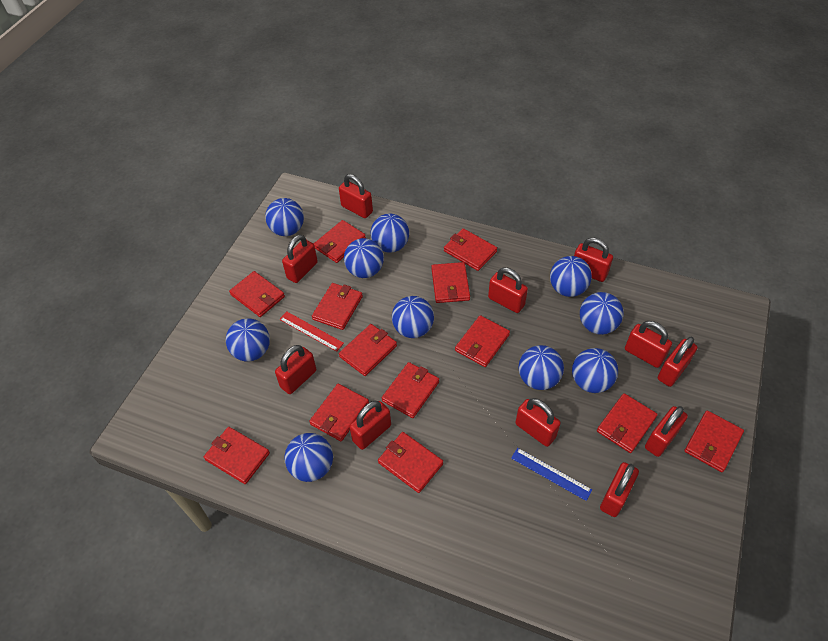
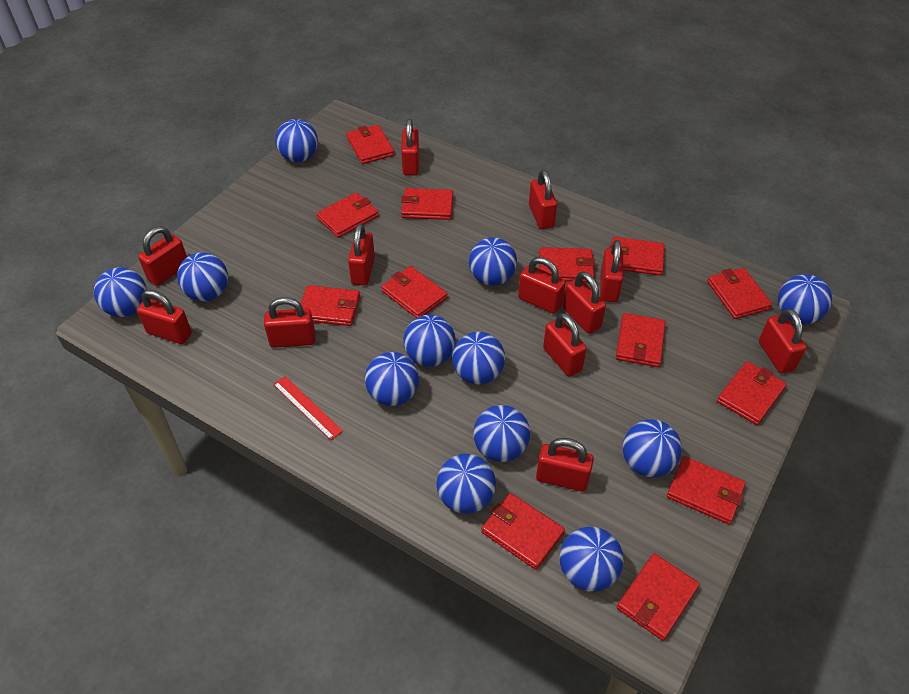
blue ball: [226,318,270,361] [265,198,304,236] [284,433,333,482] [344,238,384,278] [370,213,409,253] [392,296,434,338] [518,345,564,390] [550,256,592,297] [572,348,618,393] [580,292,623,335] = 10 -> [94,267,147,317] [177,252,228,301] [275,119,318,162] [365,352,419,406] [403,315,456,367] [437,454,496,514] [452,332,505,385] [469,237,517,286] [473,405,530,462] [560,527,624,592] [623,420,682,477] [778,274,832,324] = 12
blue ruler: [511,448,592,501] = 1 -> none = 0
red padlock: [275,345,316,394] [282,235,318,283] [339,174,373,218] [349,401,391,450] [488,267,528,313] [515,398,561,447] [574,238,613,282] [600,462,639,517] [625,321,672,368] [645,406,688,457] [658,337,697,387] = 11 -> [137,290,192,344] [138,226,187,286] [264,297,315,348] [348,224,375,285] [401,119,419,175] [518,257,566,314] [529,170,557,229] [536,438,594,492] [543,313,587,376] [563,272,606,334] [600,240,623,302] [759,309,806,373] = 12

